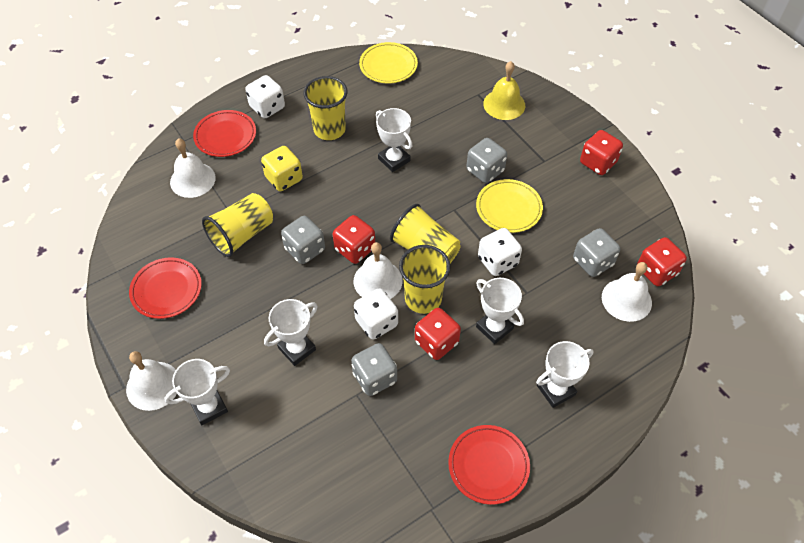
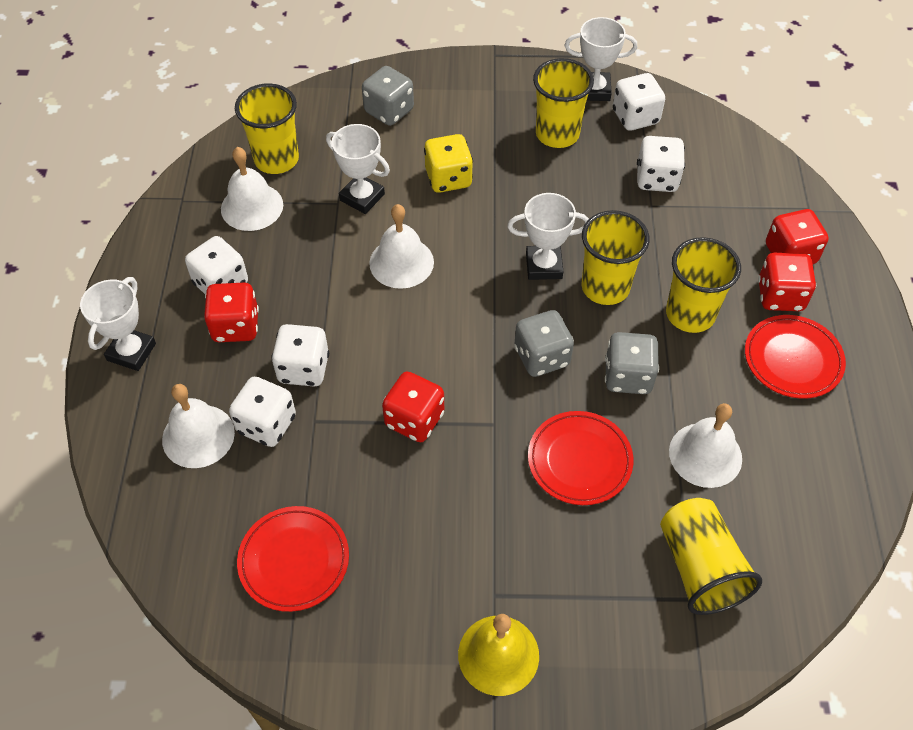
grey dice: [281,216,325,264] [351,343,397,396] [466,138,507,183] [573,228,620,277] = 4 -> [362,66,414,126] [514,310,574,377] [605,332,659,394] = 3
white dice: [246,75,285,118] [354,288,398,340] [478,228,522,276] = 3 -> [185,236,248,294] [229,377,296,447] [271,324,329,387] [613,73,665,131] [637,136,685,192] = 5
white trophy: [164,359,230,425] [264,299,318,366] [376,108,413,172] [476,278,524,344] [536,341,593,408] = 5 -> [80,277,156,371] [326,124,390,214] [507,193,589,280] [565,17,637,101] = 4
yellow cup: [202,193,273,257] [304,76,348,140] [390,204,461,263] [399,245,451,314] = 4 -> [235,83,299,174] [533,58,594,148] [581,210,650,305] [660,498,762,615] [666,237,741,333] = 5
yellow plate: [359,42,418,84] [476,179,543,233] = 2 -> none = 0

